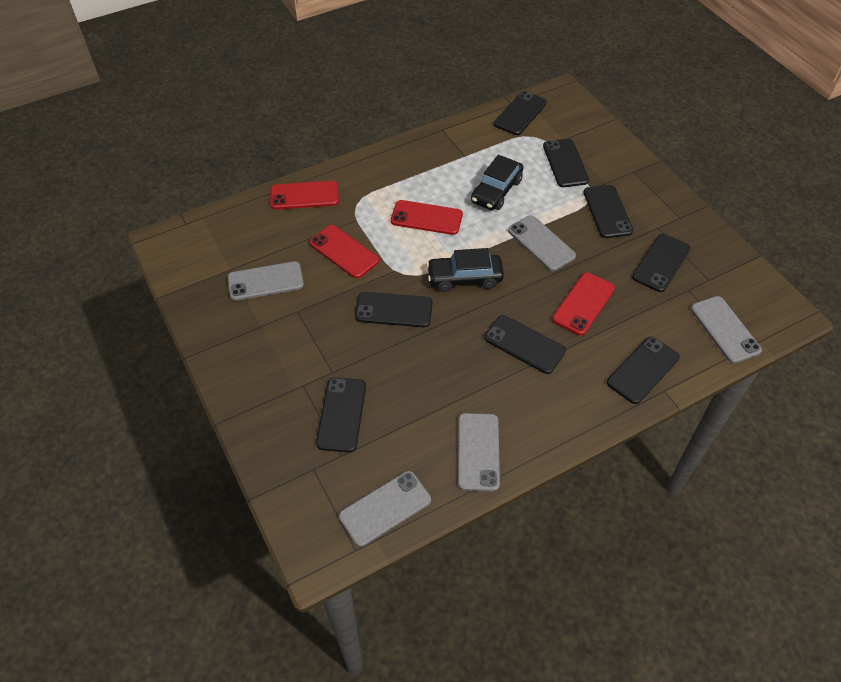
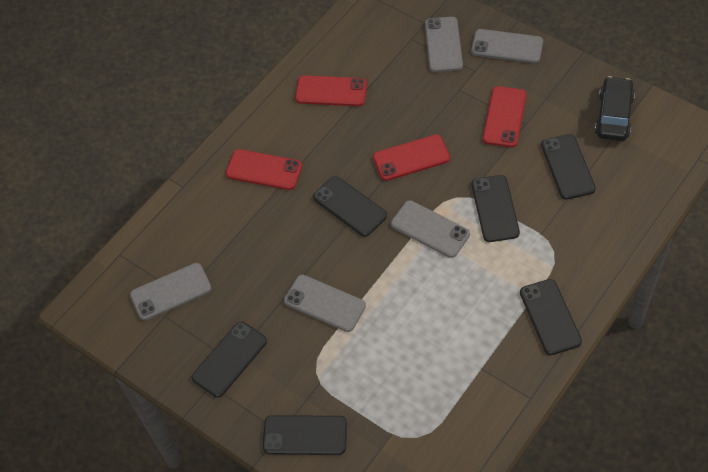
black car: [427,248,504,292] [471,155,524,210] = 2 -> [595,76,635,141] = 1
black phone: [316,377,366,452] [355,292,432,327] [484,315,566,374] [494,91,547,135] [543,139,589,187] [583,185,633,238] [607,337,680,404] [632,234,691,292] = 8 -> [191,322,267,398] [263,415,347,455] [313,176,387,237] [471,175,520,242] [520,279,582,355] [541,134,596,200] = 6

